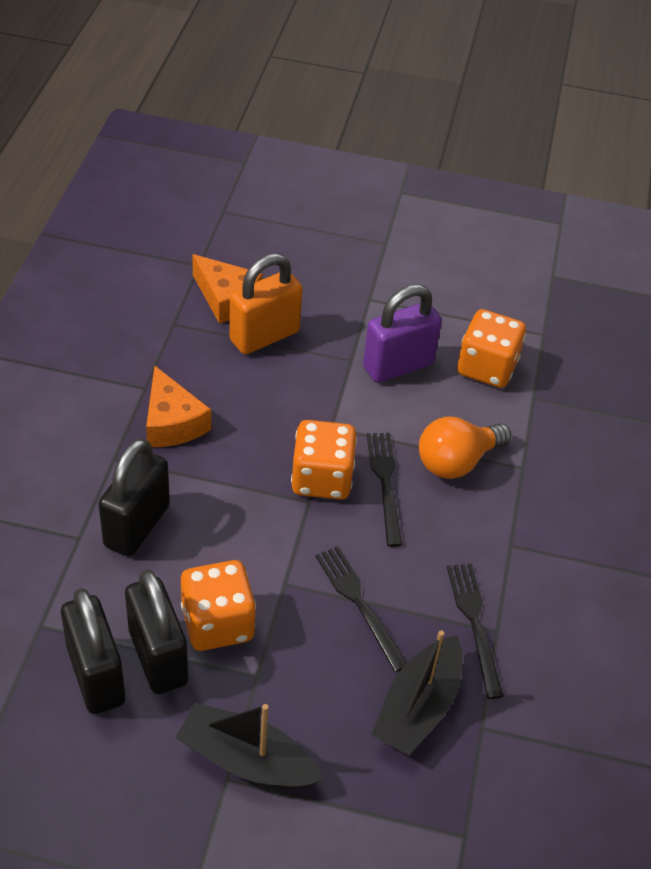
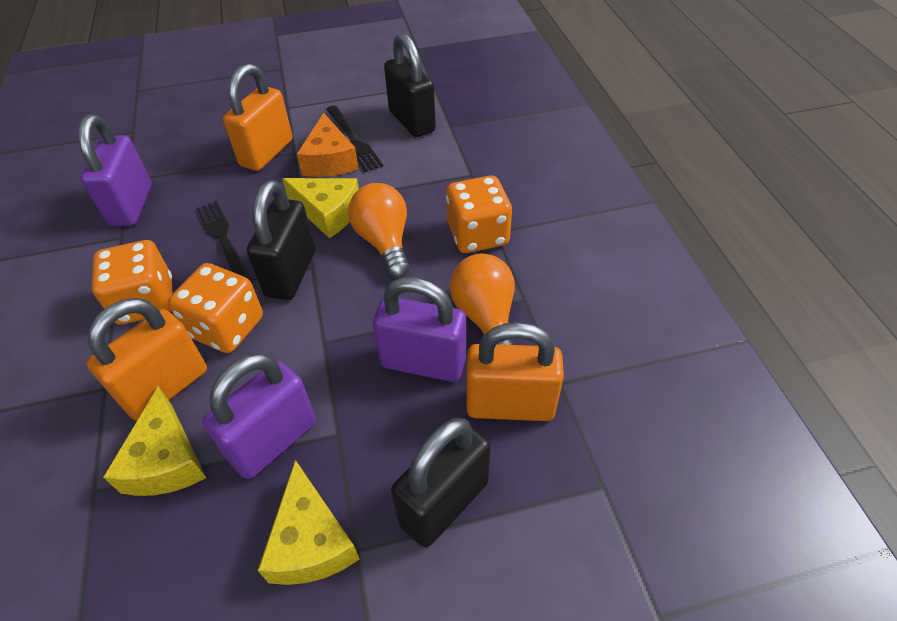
black boat: [175,703,324,789] [371,630,463,756] = 2 -> none = 0
black fork: [315,546,407,672] [367,433,402,547] [447,563,504,699] = 3 -> [196,201,253,283] [326,105,383,172] = 2
orange cheese: [146,366,211,447] [192,254,263,324] = 2 -> [297,113,359,177] = 1
orange light bulb: [419,417,511,479] = 1 -> [348,183,410,279] [450,253,515,345] = 2
orange padlock: [229,253,303,354] = 1 -> [87,298,207,421] [223,63,293,171] [466,322,564,421] = 3
purple padlock: [363,284,442,383] = 1 -> [78,115,152,226] [202,353,316,479] [373,277,466,382] = 3
yellow cheese: none = 0 -> [103,386,206,496] [257,460,359,585] [282,178,359,238] = 3

